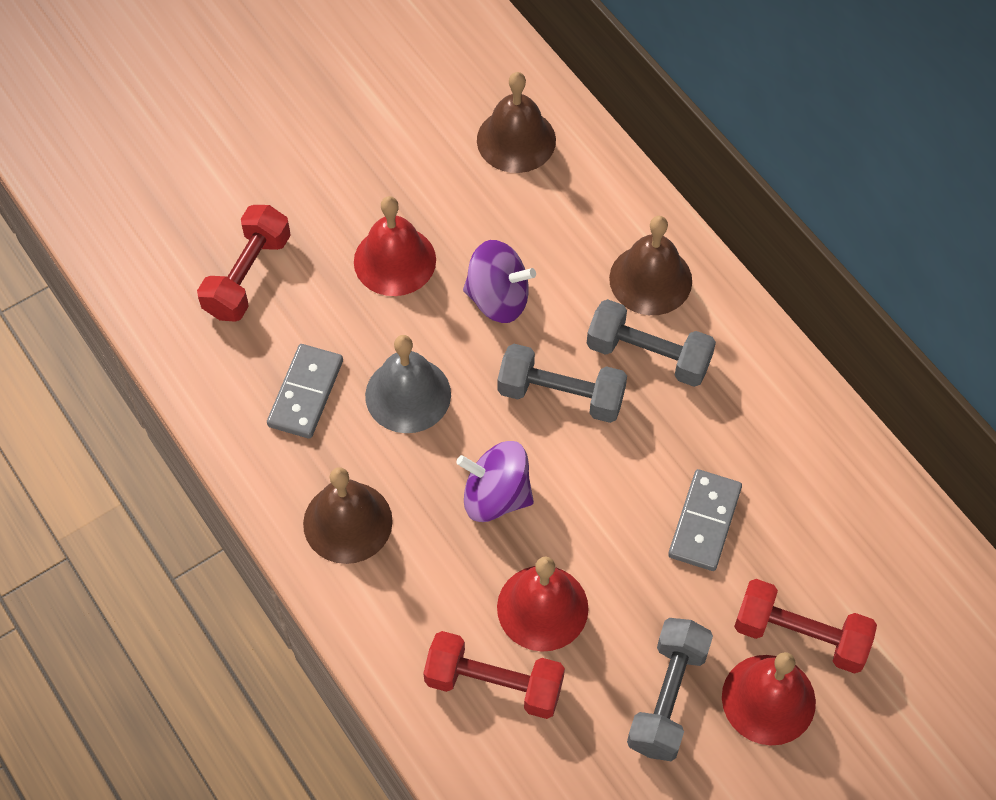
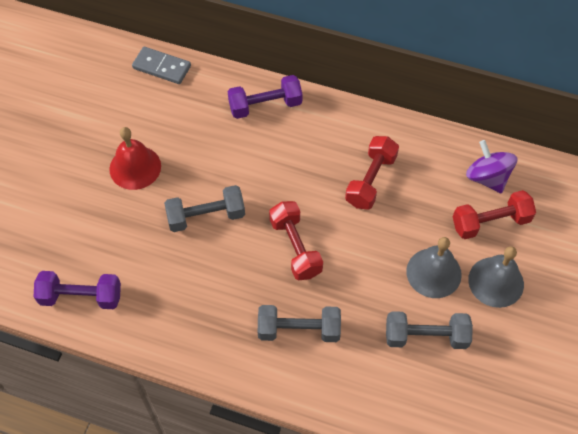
brown bell: [303,467,393,564] [477,72,556,173] [609,216,692,315] = 3 -> none = 0
grey bell: [365,335,451,433] = 1 -> [406,237,462,298] [468,246,524,308] = 2
grey domino: [267,344,343,439] [668,469,742,571] = 2 -> [132,47,191,84] = 1
purple dumbbell: none = 0 -> [34,271,121,309] [228,75,303,119] = 2
purple spinning top: [456,441,534,522] [463,240,536,323] = 2 -> [466,140,517,194] = 1
red bell: [354,196,436,296] [497,556,589,652] [722,652,816,745] = 3 -> [109,127,161,190] = 1

